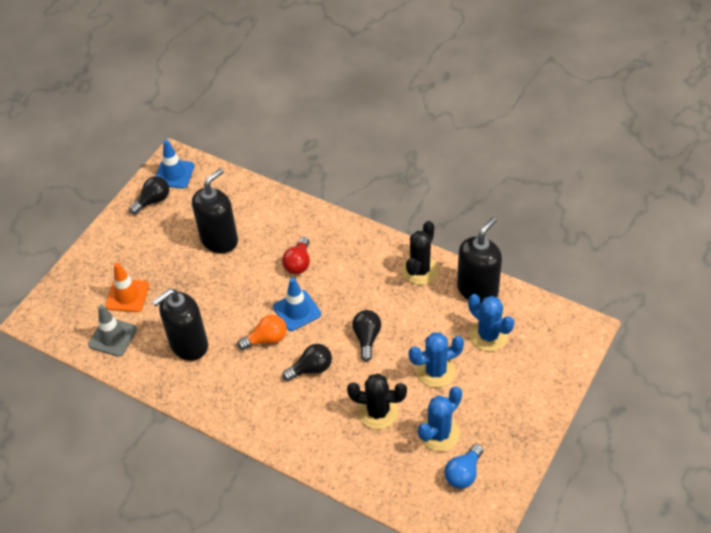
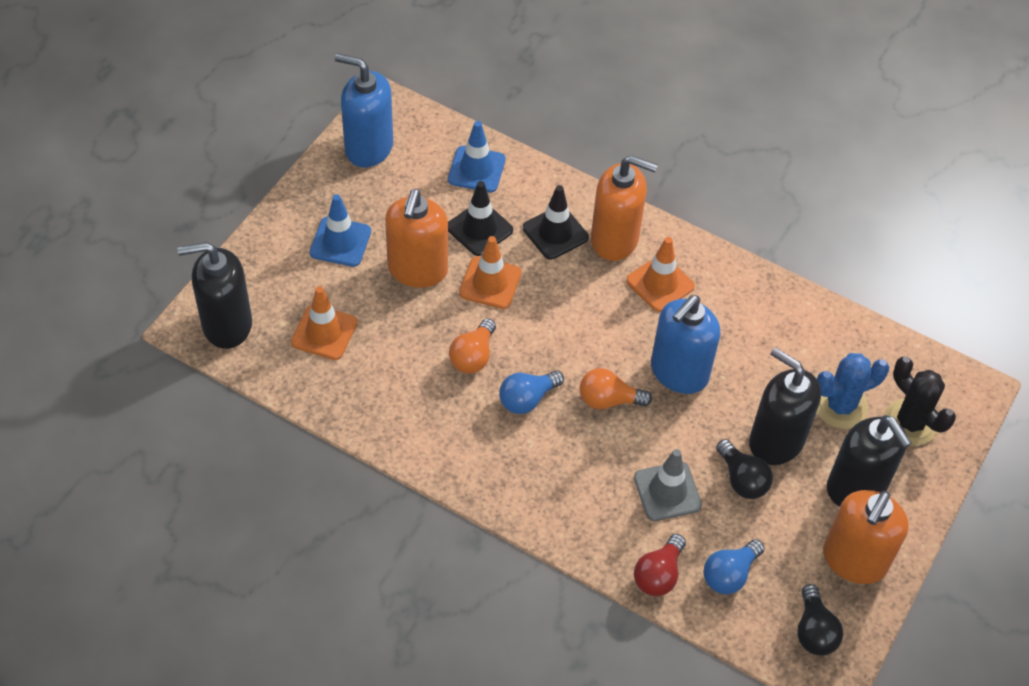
black cactus: [347,374,407,429] [402,221,439,285] = 2 -> [884,357,956,446] = 1
black light bulb: [129,176,169,215] [282,344,332,381] [352,310,381,362] = 3 -> [716,439,773,499] [797,584,843,656] = 2
black traffic cone: none = 0 -> [448,181,513,256] [523,185,589,260] = 2
blue cactus: [409,333,464,388] [418,387,462,452] [468,294,514,351] = 3 -> [817,353,890,429] = 1
blue light bulb: [444,444,483,489] = 1 -> [499,370,564,414] [704,539,765,594] = 2
blue soap dispenser: none = 0 -> [335,53,393,167] [651,295,720,394] = 2
orange light bulb: [238,315,287,350] = 1 -> [449,318,496,374] [580,368,652,409] = 2
orange soap dispenser: none = 0 -> [385,189,448,288] [591,155,658,261] [823,490,909,584] = 3
orange traffic cone: [105,262,149,312] = 1 -> [291,286,357,360] [459,236,521,309] [626,237,695,312] = 3

